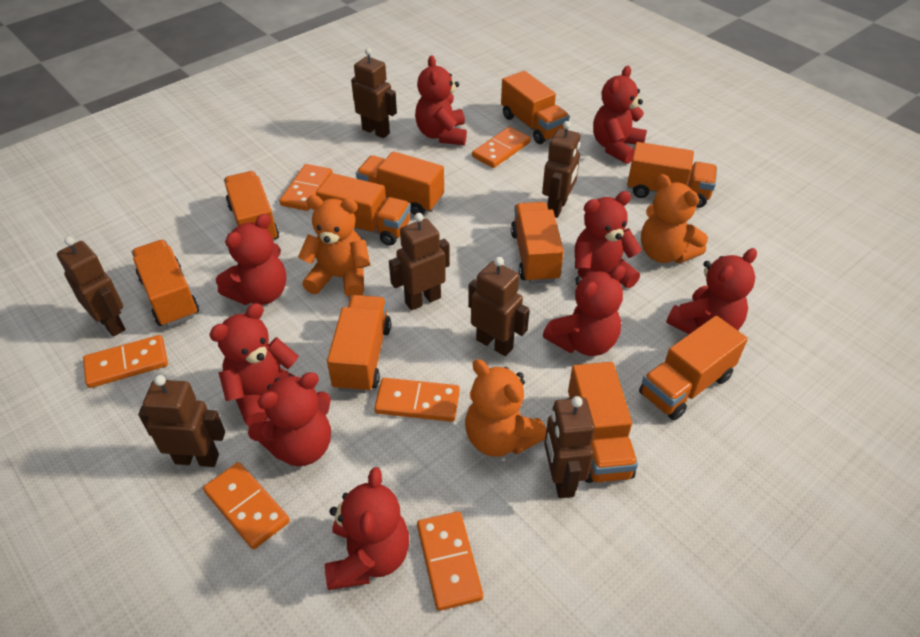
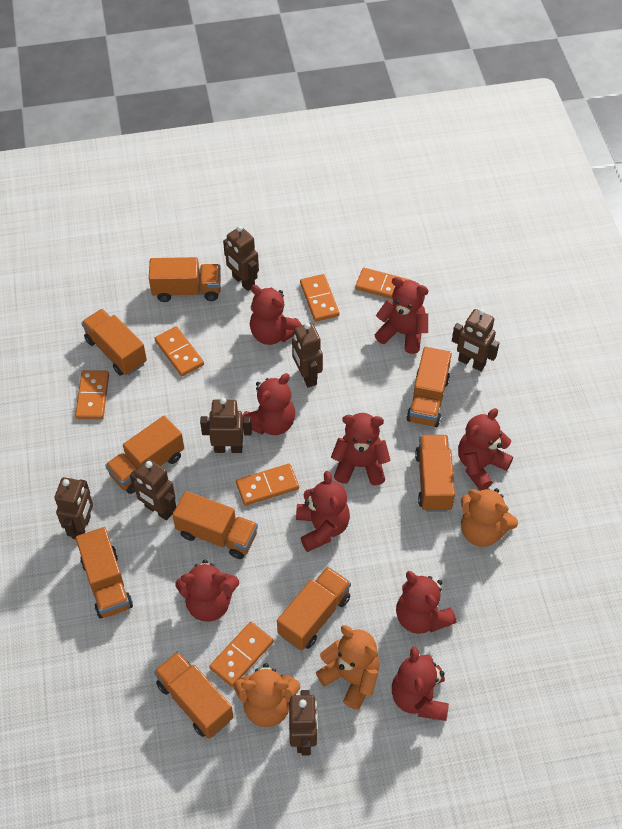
orange truck: [132,240,199,327] [224,171,279,239] [316,173,411,246] [327,295,391,393] [356,151,444,215] [501,71,569,144] [511,202,564,284] [568,362,638,483] [627,142,717,208] [639,316,748,420] = 10 -> [76,527,133,618] [81,309,147,376] [105,416,184,494] [149,257,221,302] [154,651,233,739] [173,491,258,559] [277,566,351,651] [407,347,452,427] [415,435,455,512] = 9

